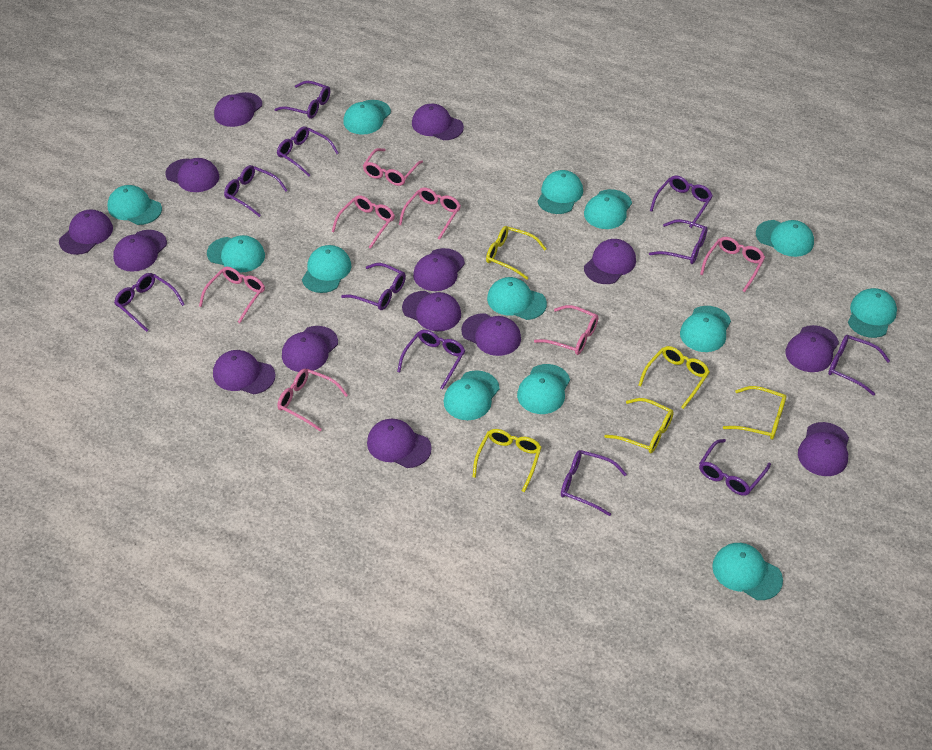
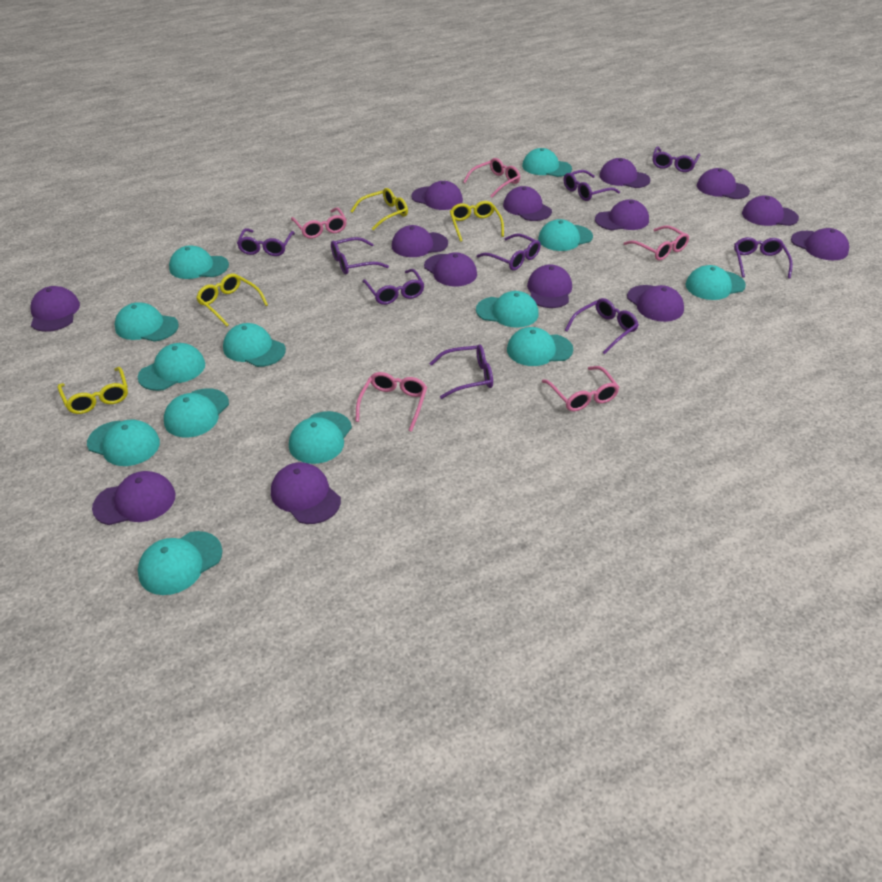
pink glasses: [199,267,265,323] [277,369,348,431] [332,195,395,249] [363,148,423,186] [399,188,461,240] [534,305,598,355] [700,237,765,292] = 7 -> [291,207,347,239] [355,372,427,432] [463,158,521,198] [542,366,620,411] [624,226,689,261] = 5
purple glasses: [114,273,185,332] [224,165,288,217] [274,81,330,119] [277,126,339,176] [341,263,406,310] [397,330,466,390] [561,450,627,516] [649,219,708,264] [650,176,713,228] [699,439,771,496] [828,335,890,396] = 11 -> [237,228,295,256] [331,237,389,274] [362,269,425,305] [429,344,493,399] [477,234,541,270] [564,170,620,201] [565,298,639,354] [652,147,700,172] [734,237,793,279] = 9
yellow glasses: [472,429,542,492] [486,226,547,280] [604,398,674,453] [638,346,710,409] [723,386,787,440] = 5 -> [58,367,128,414] [196,274,268,326] [351,188,408,230] [450,201,504,242] = 4

